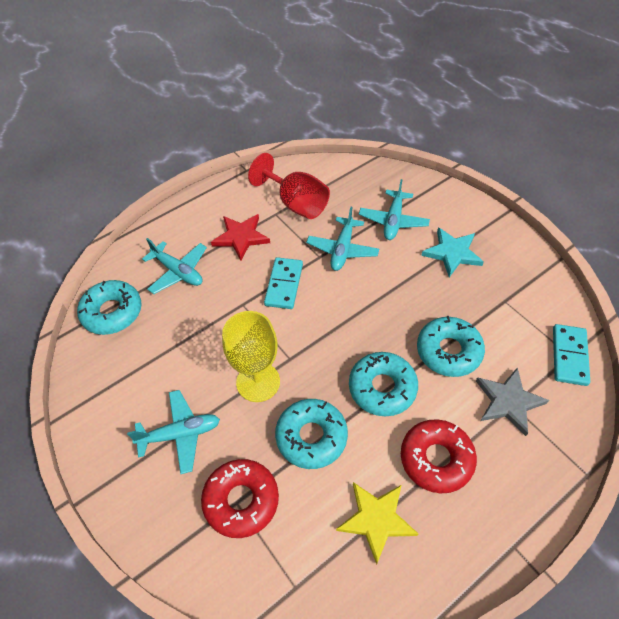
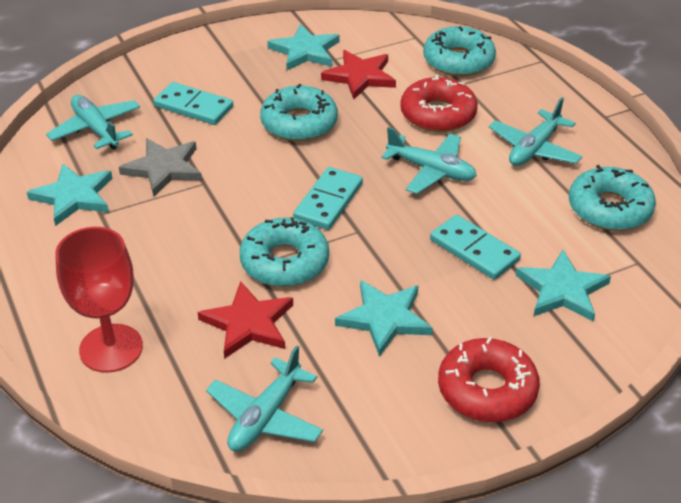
red star: [211,214,270,261] = 1 -> [198,281,293,359] [321,50,396,99] = 2
turquoise domino: [264,257,303,309] [553,324,590,386] = 2 -> [153,82,233,125] [293,167,363,230] [430,215,521,280] = 3
turquoise star: [421,227,484,277] = 1 -> [27,163,112,226] [267,24,339,70] [335,280,432,357] [515,250,611,322] = 4
yellow goblet: [222,311,280,402] = 1 -> none = 0
yellow star: [336,482,418,565] = 1 -> none = 0

